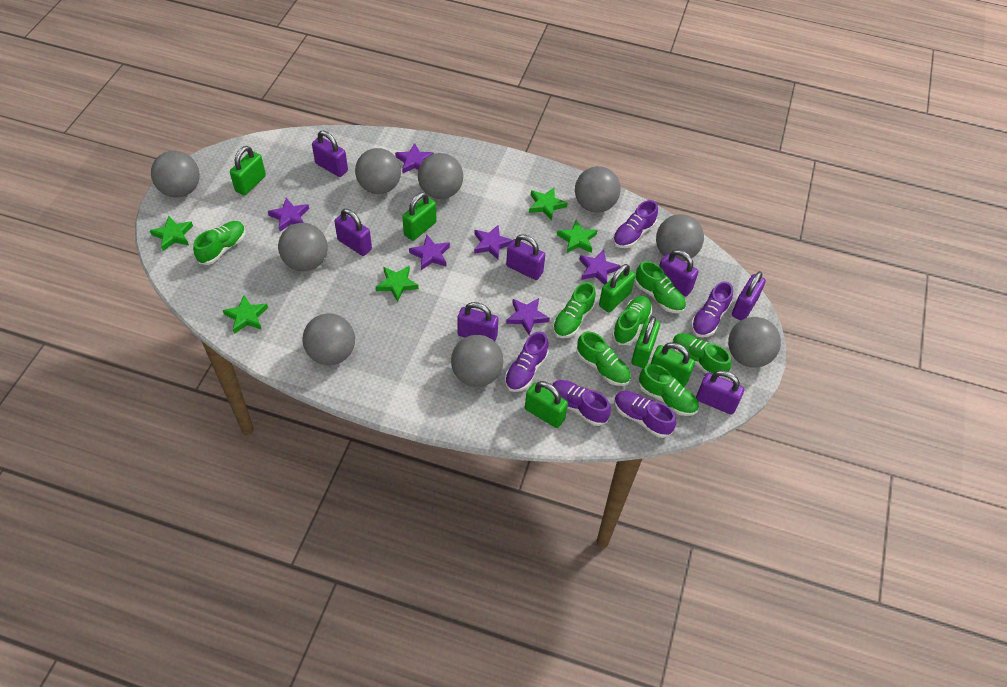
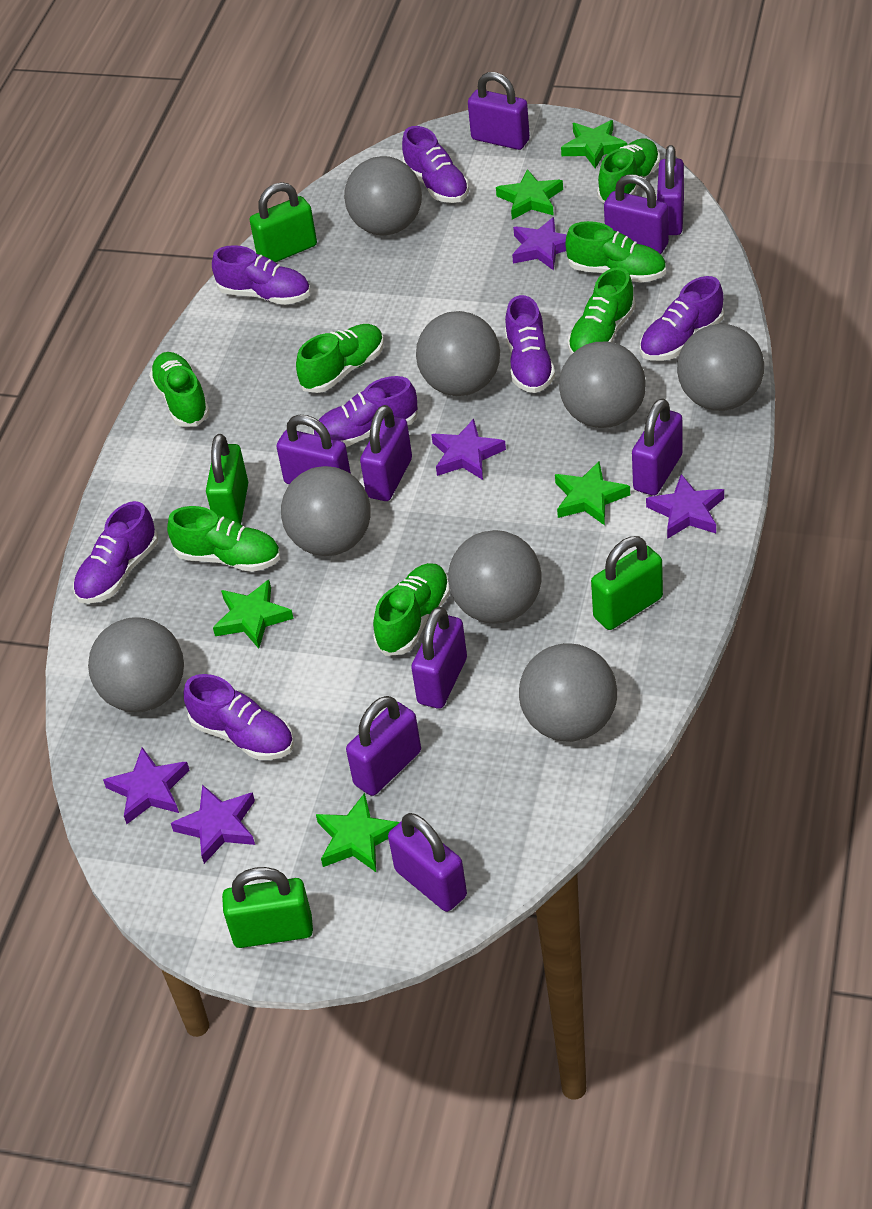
green padlock: [230,146,266,195] [402,192,437,241] [525,381,568,428] [599,264,636,312] [631,316,660,368] [651,342,695,387] = 6 -> [206,434,248,524] [222,867,313,948] [250,182,317,262] [591,536,663,630] = 4
grey ball: [151,151,200,198] [278,223,328,271] [302,313,355,365] [355,148,401,194] [418,153,463,199] [451,335,503,387] [575,166,620,213] [656,214,704,261] [728,317,781,368] = 9 -> [88,618,184,712] [281,466,371,556] [344,156,422,235] [416,311,500,396] [448,530,542,624] [519,643,617,742] [559,342,646,428] [677,324,764,411] = 8
purple padlock: [312,131,348,177] [334,209,372,256] [458,302,498,341] [506,234,545,280] [659,250,699,296] [696,370,744,415] [732,271,766,320] = 7 -> [276,415,351,484] [346,696,421,796] [360,405,412,501] [388,813,467,912] [411,607,467,709] [468,72,530,150] [604,174,669,254] [632,398,683,496] [657,145,684,235] = 9
purple shoe: [505,332,549,392] [552,380,611,426] [613,200,658,248] [614,391,676,438] [691,281,733,337] = 5 -> [73,501,158,604] [184,674,294,760] [212,245,310,305] [313,376,418,447] [402,126,469,203] [505,295,555,393] [640,276,724,361] = 7
purple star: [268,198,309,232] [395,143,434,174] [409,235,450,270] [474,225,512,260] [506,298,550,335] [579,250,620,285] = 6 -> [103,747,189,824] [171,785,255,864] [431,419,506,480] [512,217,567,270] [646,474,724,539] = 5

